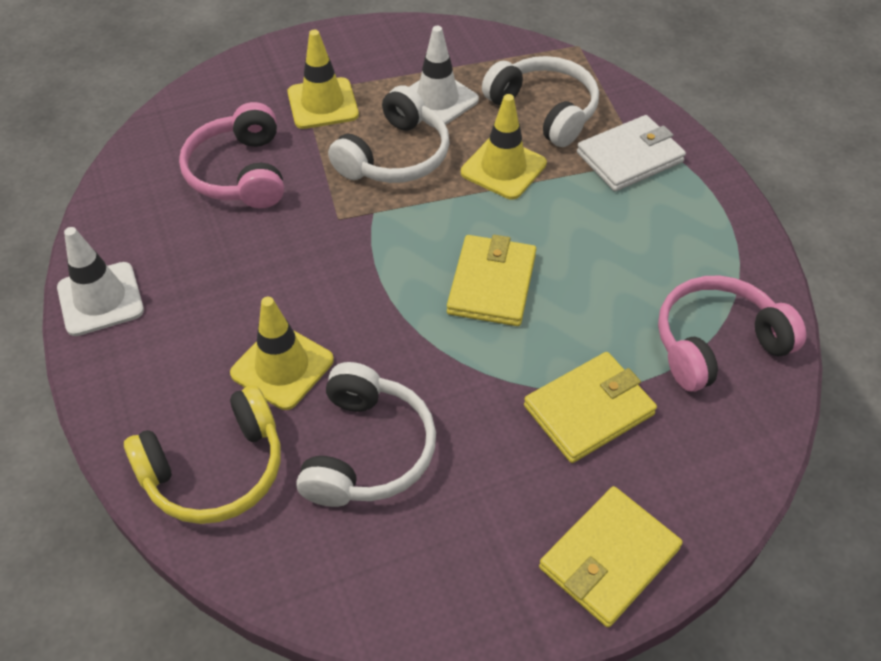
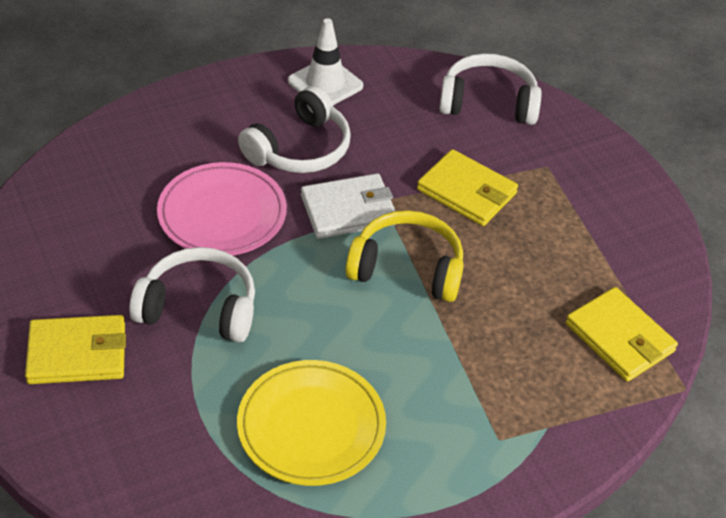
pink headphones: [179,102,284,208] [658,276,806,392] = 2 -> none = 0
pink plate: none = 0 -> [157,162,287,255] = 1
white traffic cone: [57,227,144,336] [409,26,479,128] = 2 -> [288,18,363,105] = 1
yellow plate: none = 0 -> [237,360,386,486] = 1
yellow traffic cone: [230,297,334,410] [287,29,359,129] [461,94,547,199] = 3 -> none = 0

